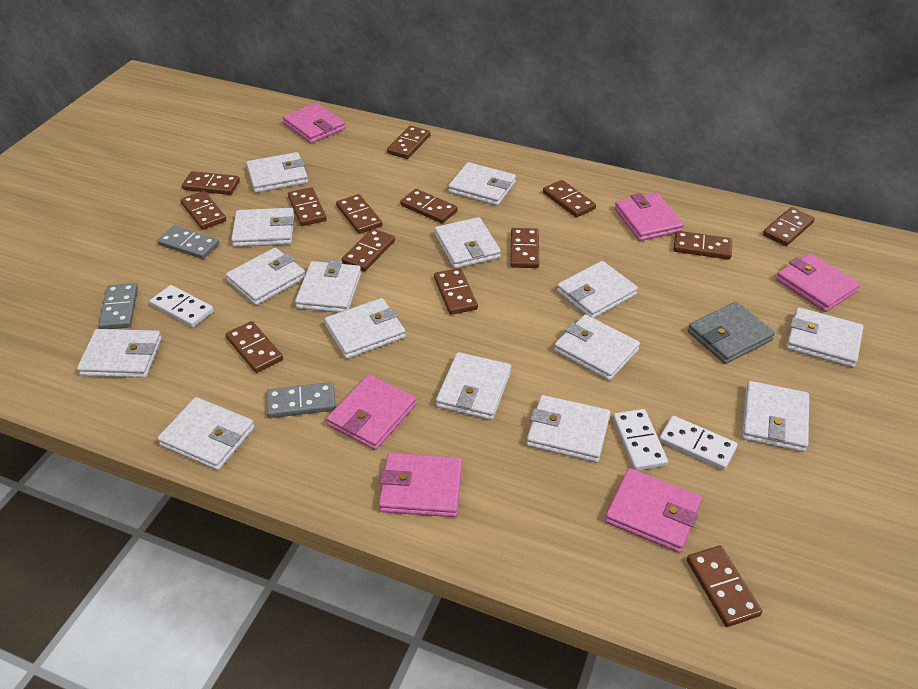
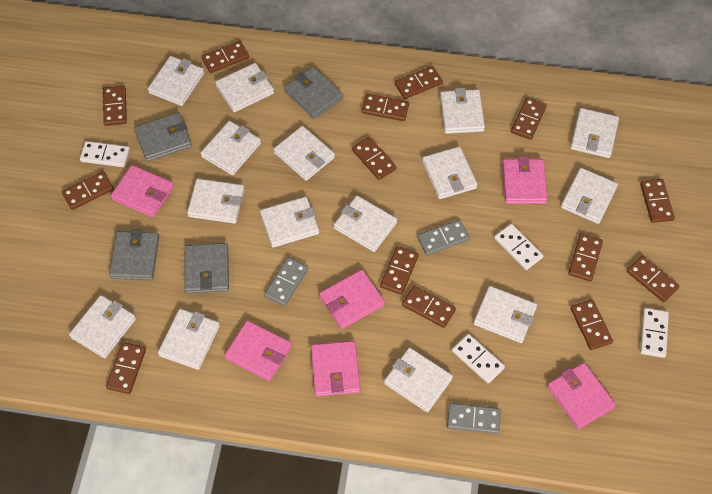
grey wallet: [688,301,775,364] = 1 -> [109,229,159,280] [134,113,192,162] [184,243,229,294] [284,67,343,119] = 4
white domino: [150,285,214,328] [613,409,668,471] [659,416,737,470] = 3 -> [80,141,130,167] [452,334,505,384] [494,224,543,270] [640,308,669,358] = 4

